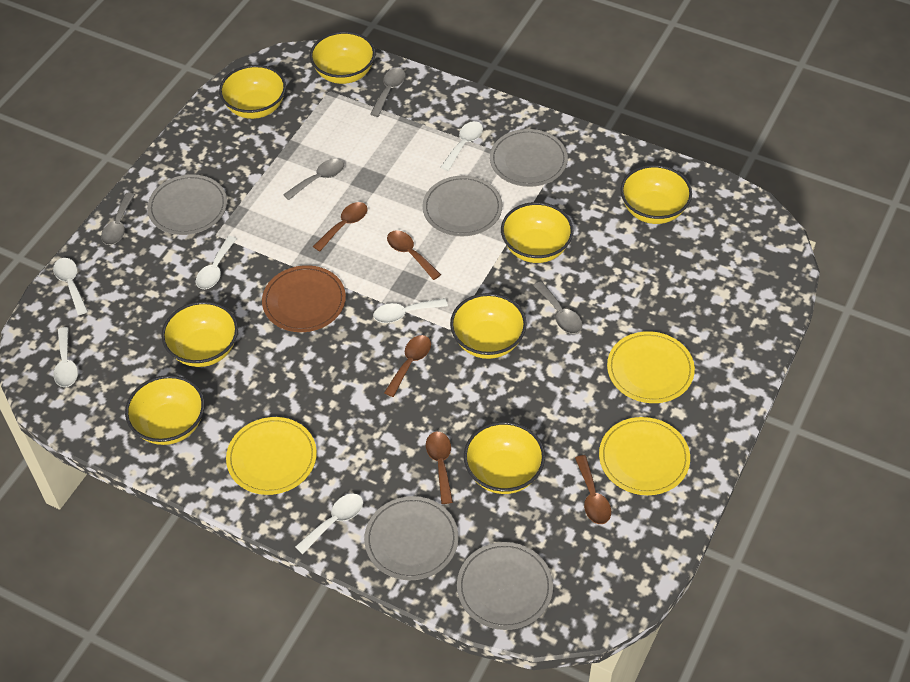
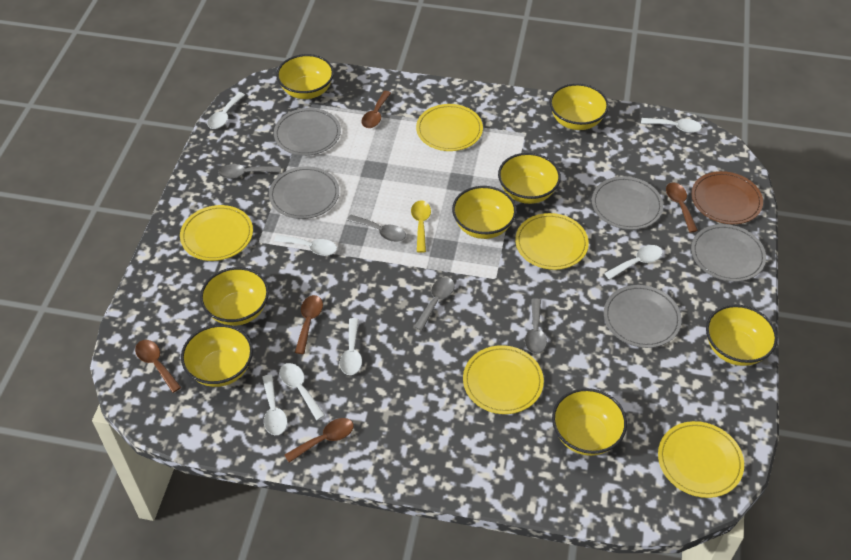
white spoon: [53,258,88,315] [53,327,78,387] [196,236,237,289] [295,494,363,554] [373,298,448,323] [440,121,483,171] = 6 -> [207,92,245,129] [262,375,287,435] [274,235,337,256] [279,363,325,420] [340,318,362,375] [604,245,663,280] [641,118,702,133] = 7
yellow plate: [226,417,317,495] [599,417,690,495] [607,331,695,403] = 3 -> [180,205,253,261] [416,104,483,151] [463,345,544,414] [515,213,589,270] [658,421,744,498] = 5
yellow spoon: none = 0 -> [411,200,431,253] = 1

